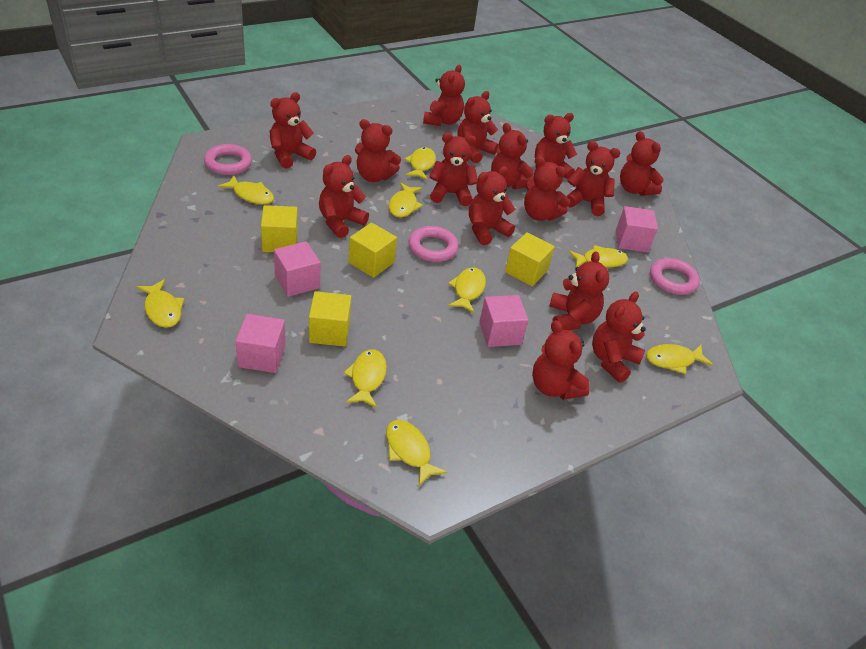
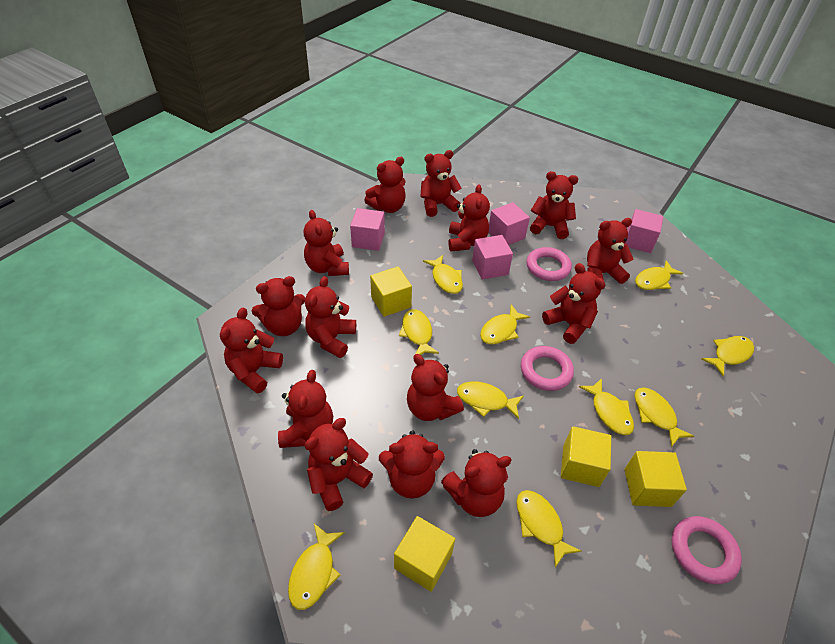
yellow fish: [136,279,184,328] [218,175,274,205] [344,349,387,408] [386,420,447,486] [389,183,423,218] [404,147,436,180] [448,267,486,313] [569,245,628,268] [646,344,713,374] = 9 -> [288,524,345,610] [399,309,439,355] [423,255,463,294] [457,381,524,419] [480,305,530,344] [516,490,582,567] [579,378,634,435] [635,260,684,290] [635,388,694,447] [701,336,754,377] = 10

